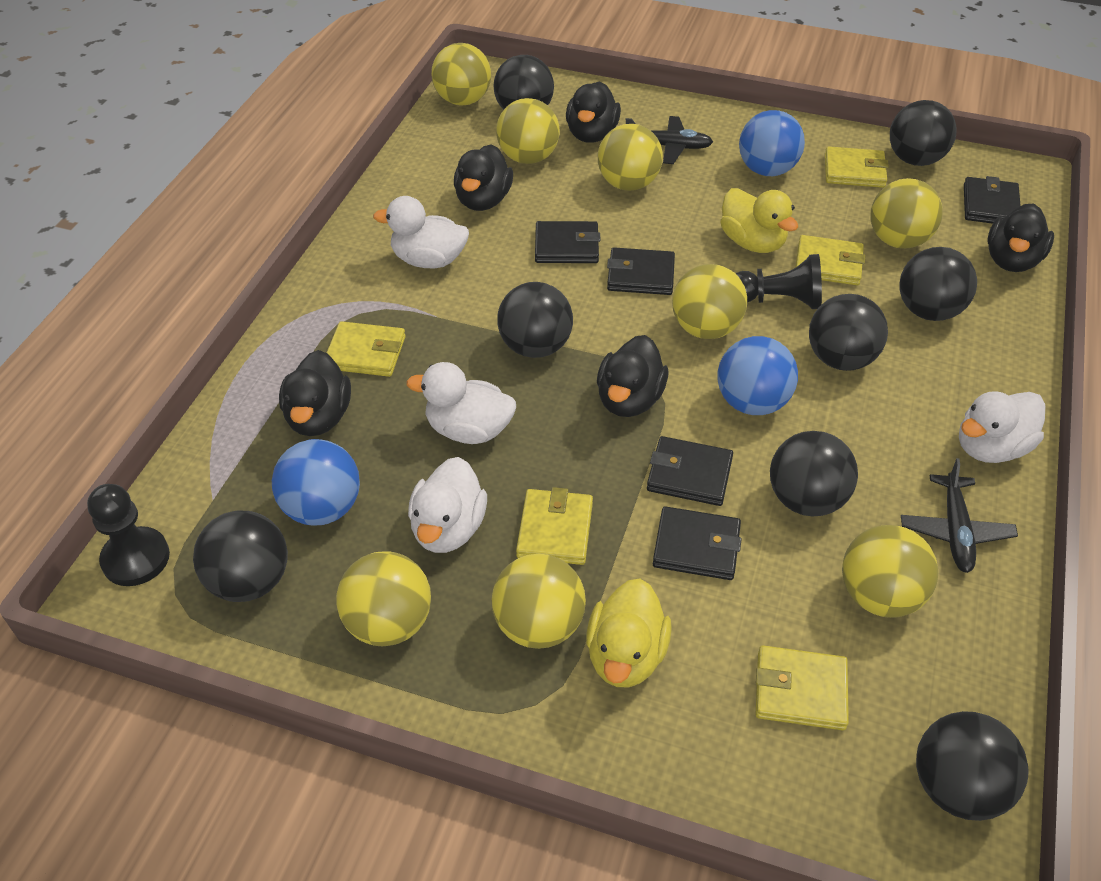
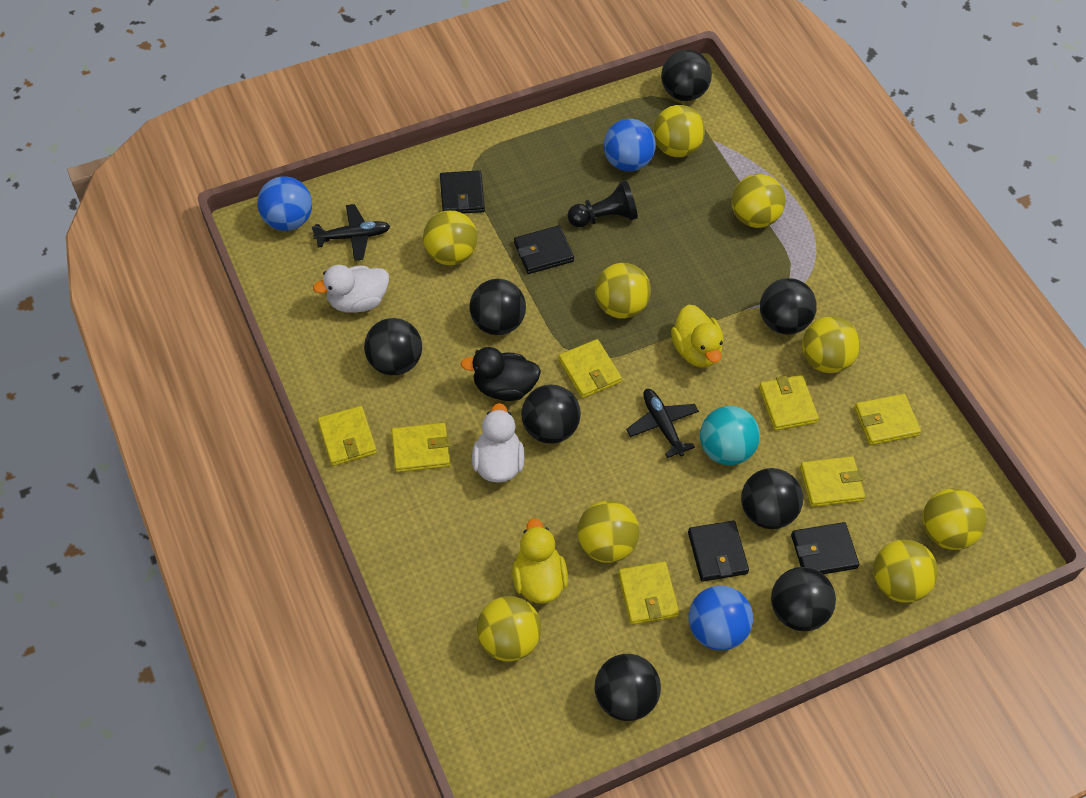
black duck: [279,350,351,436] [454,144,513,211] [566,81,621,143] [597,335,668,417] [987,203,1054,272] = 5 -> [460,347,541,401] = 1
black pawn: [87,484,170,586] [736,254,822,309] = 2 -> [568,180,638,227] = 1
black wallet: [535,221,600,263] [607,247,675,295] [647,436,733,506] [653,506,742,580] [964,176,1021,224] = 5 -> [440,170,485,214] [514,226,574,274] [688,521,749,582] [791,522,859,574] = 4
turquoise ball: none = 0 -> [700,406,760,465] = 1
white duck: [373,196,469,268] [406,362,516,444] [408,457,487,553] [959,391,1045,463] = 4 -> [313,265,389,313] [472,403,525,483] = 2
yellow ball: [336,551,431,646] [431,43,491,106] [491,554,586,649] [496,98,560,164] [598,124,663,191] [672,264,747,339] [842,525,939,618] [870,178,943,249] = 8 -> [423,210,478,265] [477,596,541,662] [577,501,639,563] [595,263,651,319] [653,105,705,157] [731,174,786,228] [802,316,860,373] [873,539,938,603] [922,488,986,550] = 9
yellow wallet: [327,321,406,377] [516,487,593,565] [756,645,849,730] [795,235,865,285] [825,146,889,188] = 5 -> [318,406,377,466] [391,423,450,472] [559,339,622,398] [618,561,679,625] [759,375,819,431] [800,456,865,507] [854,394,921,445] = 7

